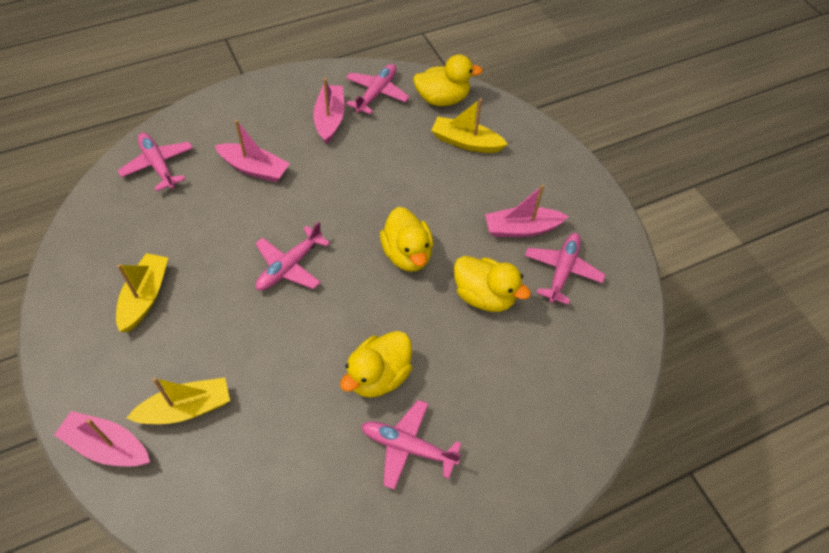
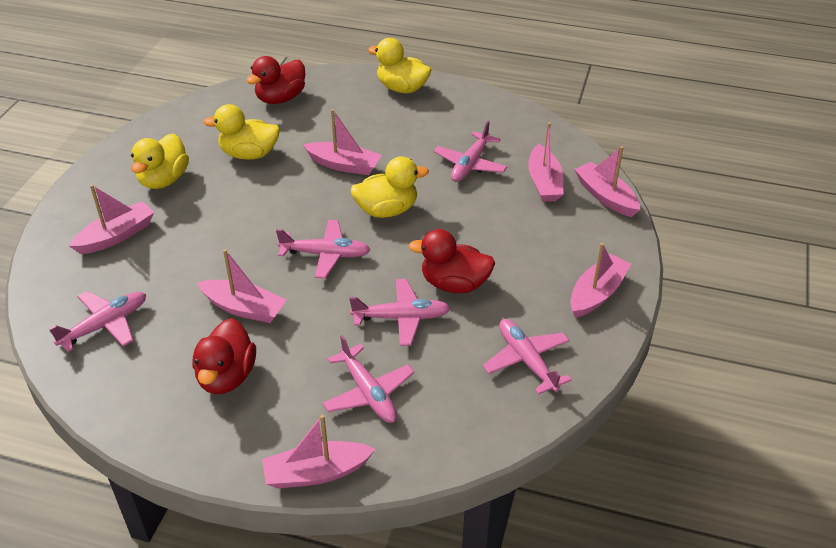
pink boat: [54,411,150,466] [215,120,290,182] [313,78,344,144] [485,185,569,237] = 4 -> [69,184,155,254] [197,249,287,323] [262,414,375,489] [303,109,382,175] [528,122,564,202] [570,243,631,318] [574,146,640,217] = 7
pink plane: [117,133,193,191] [255,222,330,291] [346,64,410,115] [361,400,462,490] [525,233,605,305] = 5 -> [49,291,146,352] [276,220,371,278] [322,335,414,423] [349,279,450,346] [434,121,507,182] [483,319,572,395] = 6
red duck: none = 0 -> [192,318,256,394] [246,56,305,104] [408,229,495,293] = 3
yellow boat: [116,253,168,332] [127,378,230,424] [431,98,508,153] = 3 -> none = 0

